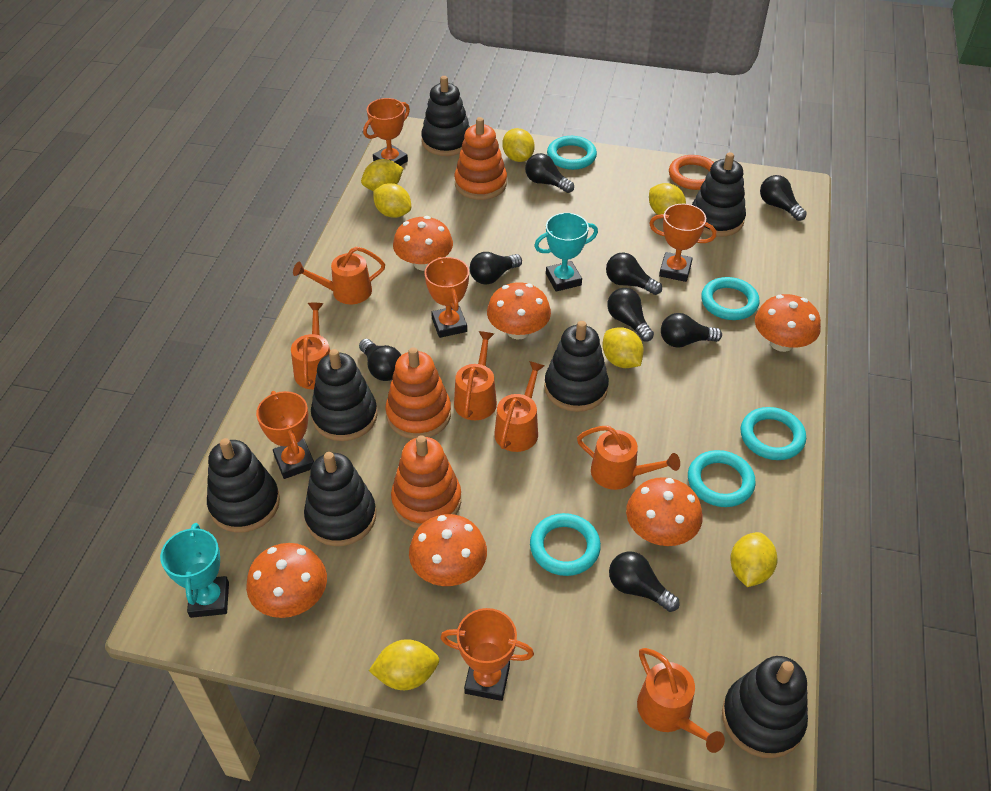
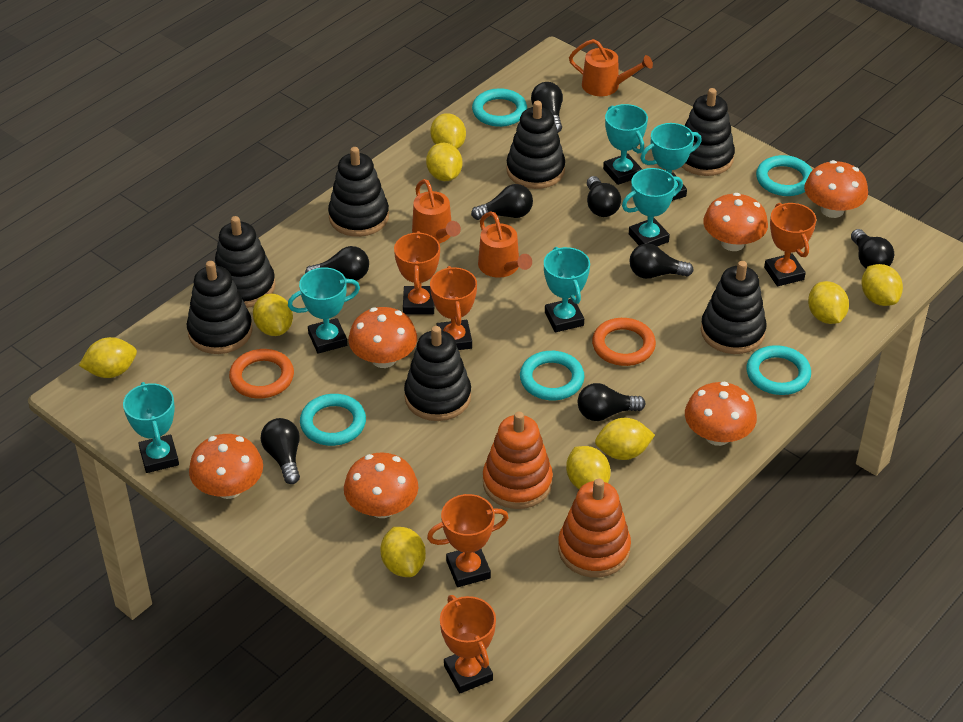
orange ring: [669,155,714,190] = 1 -> [229,349,294,399] [592,318,656,366] = 2
orange stacking toy: [385,347,451,439] [391,435,461,529] [454,117,507,200] = 3 -> [483,412,553,509] [558,478,631,578] = 2
orange watering can: [291,303,330,389] [293,246,385,304] [454,331,497,420] [494,361,545,452] [577,426,680,490] [637,648,725,753] = 6 -> [412,179,461,243] [478,211,532,278] [569,39,653,96] = 3
turquoise trophy: [160,523,229,618] [534,213,598,292] = 2 -> [123,382,179,473] [288,267,360,354] [544,247,590,332] [603,104,648,185] [622,168,683,246] [640,123,702,201] = 6
yellow lemon: [361,159,404,191] [369,639,439,690] [373,183,411,218] [502,128,535,162] [602,327,644,368] [649,183,686,215] [730,532,778,587] = 7 -> [79,337,137,378] [253,294,293,336] [380,527,426,577] [426,143,462,181] [430,113,466,149] [566,446,611,489] [595,418,655,460] [808,281,849,324] [861,264,903,306] = 9

